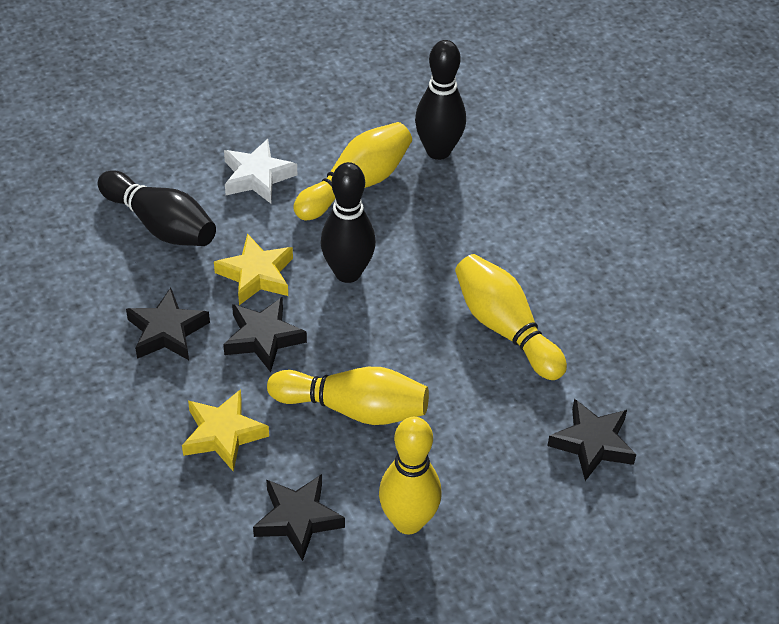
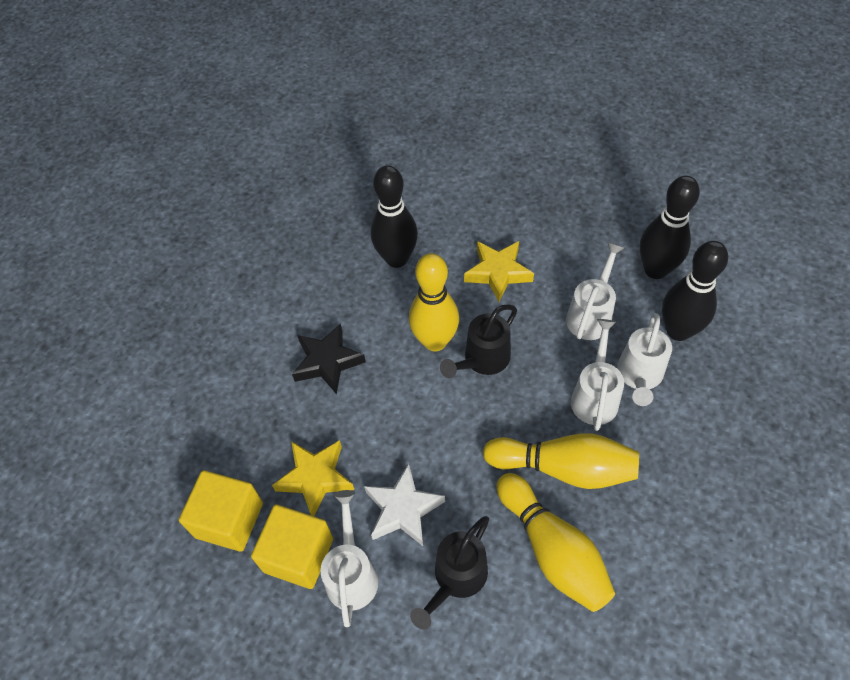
black star: [126,288,210,360] [223,297,307,372] [253,474,345,561] [547,399,637,481] = 4 -> [292,323,366,394] = 1
black watering can: none = 0 -> [410,516,489,629] [440,304,517,378] = 2
white watering can: none = 0 -> [320,490,378,627] [566,242,624,340] [571,319,624,431] [617,313,672,406] = 4
yellow bowling pin: [267,367,429,425] [293,122,412,220] [379,417,441,534] [455,254,567,380] = 4 -> [409,253,459,351] [483,433,639,489] [497,473,615,612] = 3
yellow cube: none = 0 -> [179,470,263,552] [251,504,333,589] = 2

